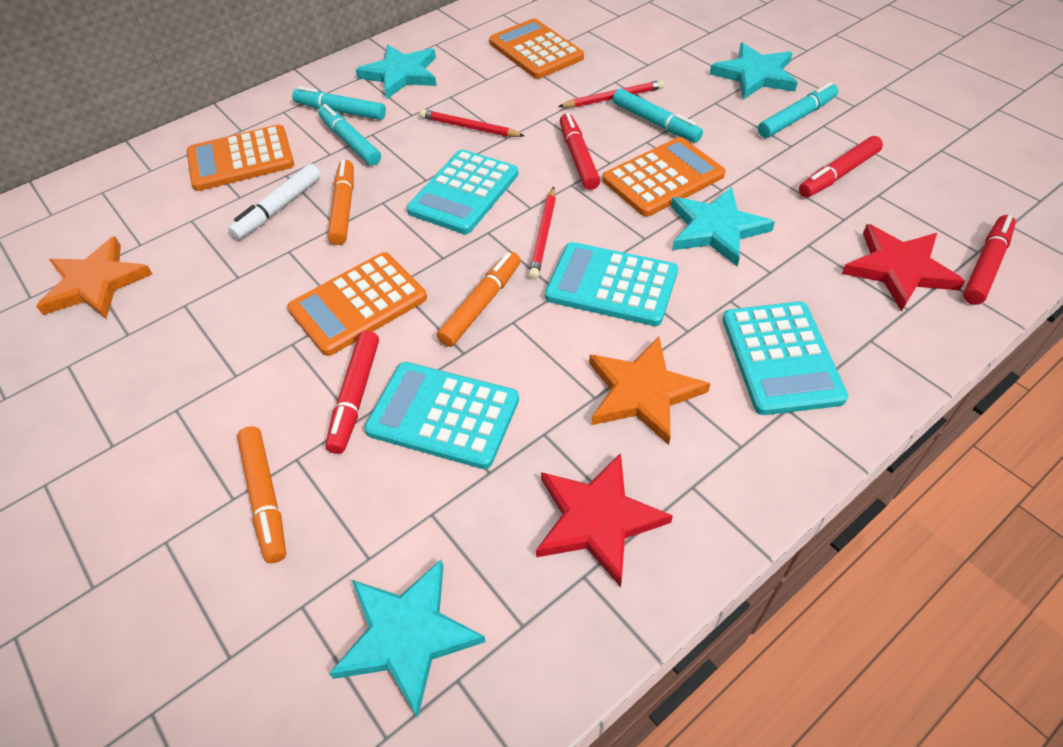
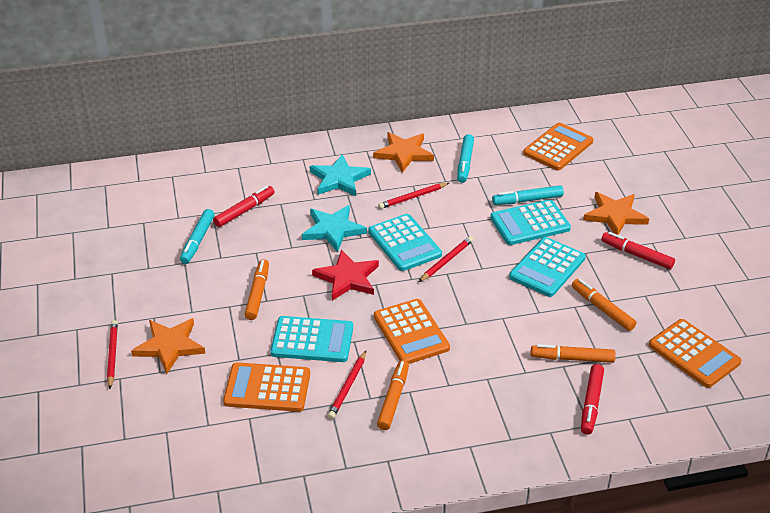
orange marker: [237,426,286,563] [327,160,354,245] [437,252,521,347] = 3 -> [244,259,269,320] [377,360,409,430] [531,344,616,363] [572,279,636,331] = 4
orange star: [36,236,152,319] [589,337,710,445] = 2 -> [131,318,205,374] [373,132,434,173] [583,192,649,235] = 3
red marker: [325,331,379,454] [560,113,600,190] [799,136,883,198] [963,215,1016,305] = 4 -> [213,186,274,227] [581,364,604,435] [601,232,675,269] = 3
red pencil: [420,109,525,137] [528,187,556,279] [558,80,665,108] = 3 -> [107,320,118,389] [328,351,366,419] [378,183,449,209] [419,236,473,282] = 4
red star: [536,453,673,588] [842,224,965,312] = 2 -> [312,250,379,301] = 1
turquoise marker: [292,86,386,120] [318,104,381,165] [613,89,703,142] [758,82,838,138] = 4 -> [180,209,215,264] [457,134,474,183] [492,185,564,205] = 3
turquoise star: [329,560,486,718] [356,45,437,99] [671,187,775,267] [710,43,798,100] = 4 -> [302,205,367,252] [310,154,371,196] = 2
white marker: [228,164,321,239] = 1 -> none = 0

